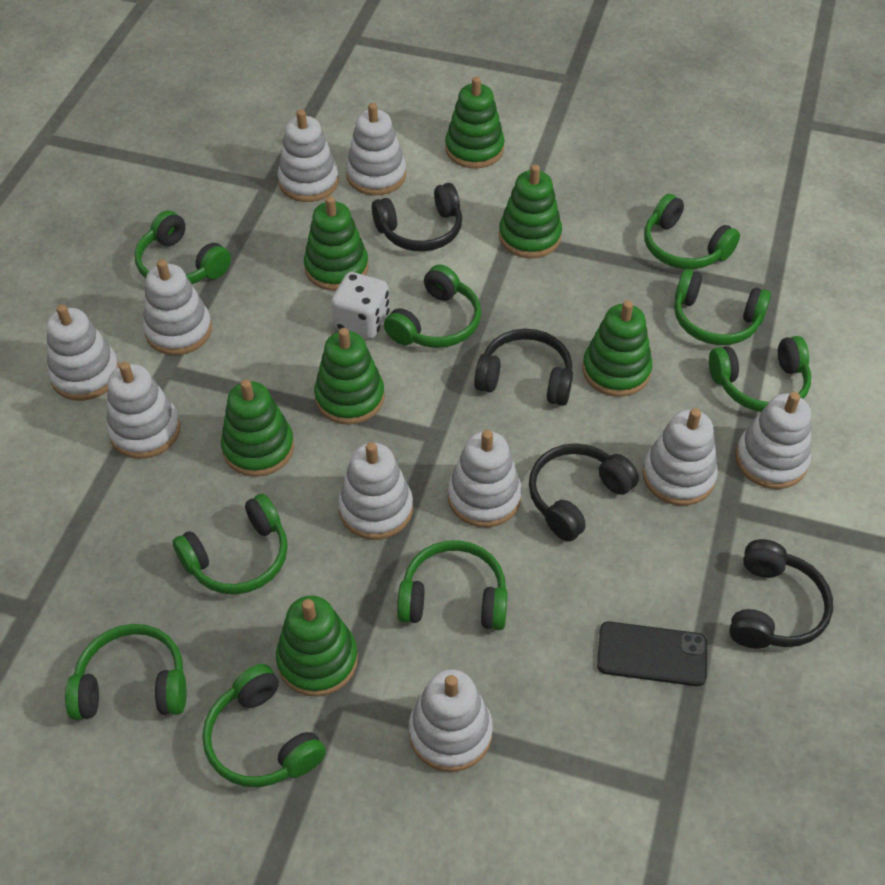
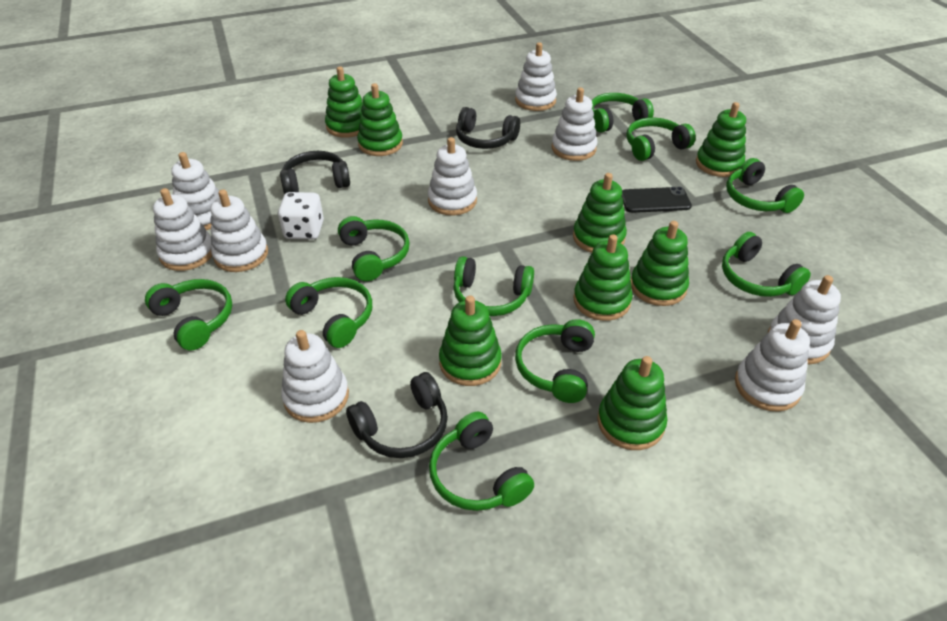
black headphones: [372,183,462,252] [474,329,573,406] [529,443,639,542] [729,539,833,649] = 4 -> [280,151,350,194] [346,372,448,458] [456,107,520,149] = 3
green headphones: [65,624,187,720] [135,210,231,284] [173,494,288,594] [203,664,326,787] [384,264,481,348] [397,540,508,630] [644,194,740,269] [674,269,771,345] [709,336,811,412] = 9 -> [145,279,232,350] [285,277,372,348] [338,216,410,281] [429,412,534,511] [453,256,534,316] [515,319,595,403] [592,93,654,132] [627,117,696,161] [722,232,811,297] [726,158,804,213] = 10
green stacking toy: [221,380,294,477] [276,596,358,697] [304,196,369,291] [314,328,385,425] [445,77,505,168] [499,164,562,258] [582,300,652,397] = 7 -> [325,66,363,138] [357,83,403,156] [439,295,502,386] [573,173,627,253] [573,234,633,321] [597,356,667,450] [631,221,689,306] [696,102,746,177] = 8
white stacking toy: [46,304,119,401] [106,362,180,459] [143,260,212,355] [278,109,339,202] [338,442,413,540] [346,103,406,195] [409,669,493,772] [448,430,522,527] [642,408,718,506] [735,392,811,489] = 10 -> [153,188,212,271] [172,152,220,230] [210,189,268,272] [281,330,349,423] [428,137,477,215] [515,42,557,111] [552,87,598,161] [735,319,810,412] [768,275,841,364] = 9

